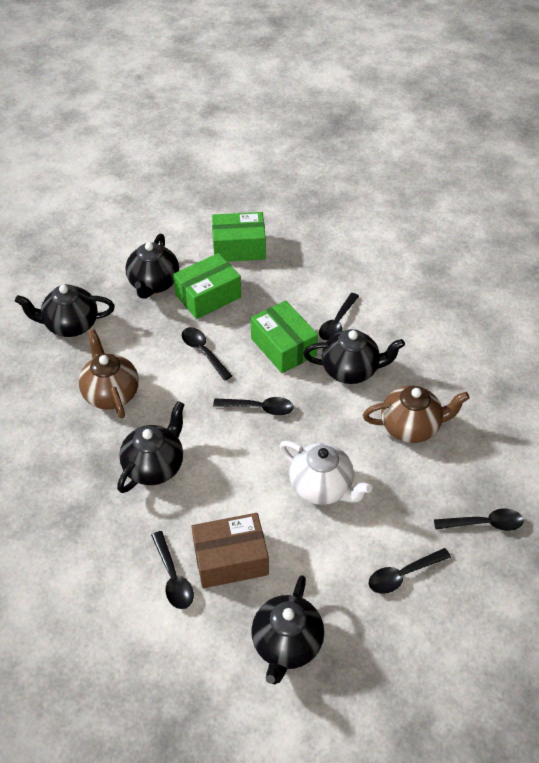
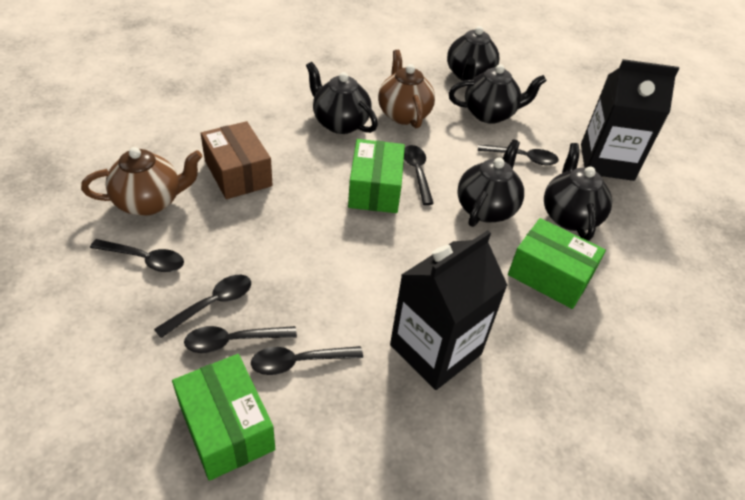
black carton: none = 0 -> [390,230,508,390] [581,59,679,181] = 2
white teapot: [279,441,372,505] = 1 -> none = 0

